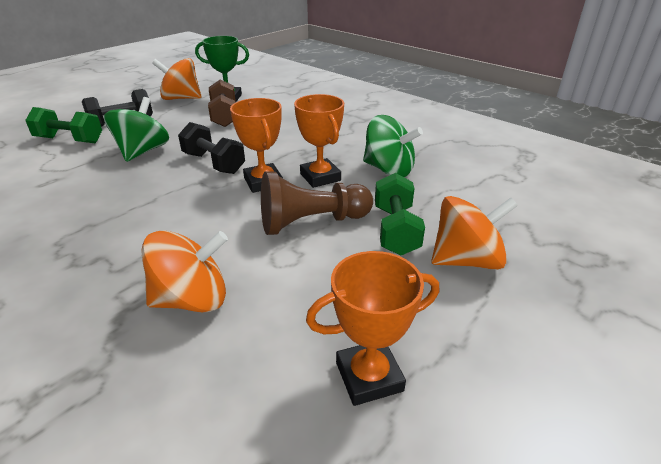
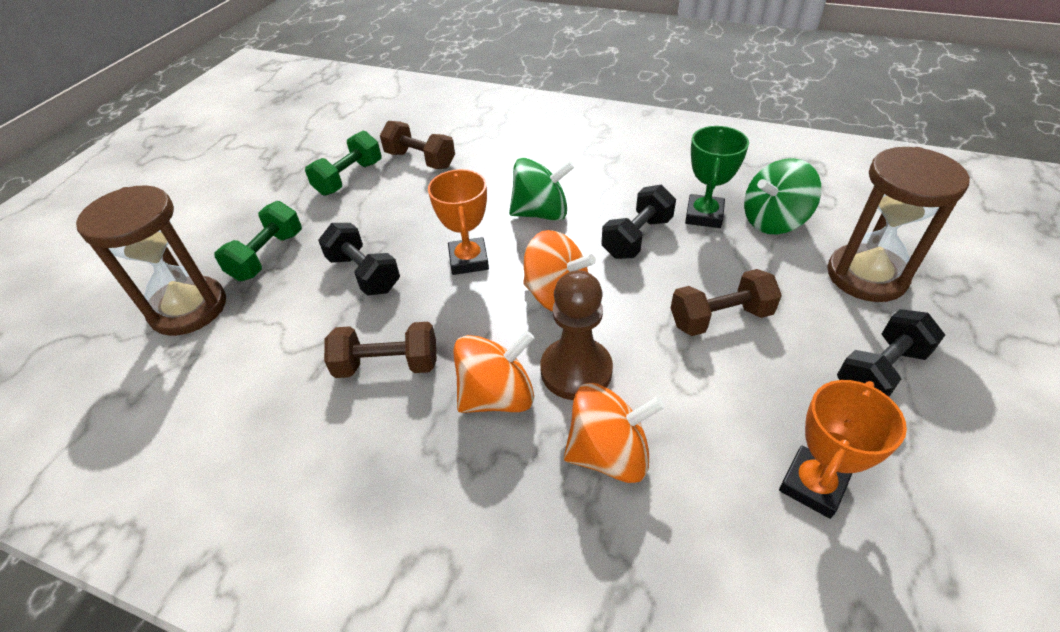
black dumbbell: [82,89,153,127] [178,122,245,174] = 2 -> [318,223,400,296] [601,185,676,259] [837,309,945,397] = 3
brown dumbbell: [208,79,236,127] = 1 -> [324,322,436,378] [380,121,455,169] [671,269,782,336] = 3
brown hourglass: none = 0 -> [76,185,226,336] [827,147,970,302] = 2
orange trophy: [230,98,283,193] [294,94,344,188] [306,251,439,406] = 3 -> [428,169,489,275] [779,380,907,519] = 2

